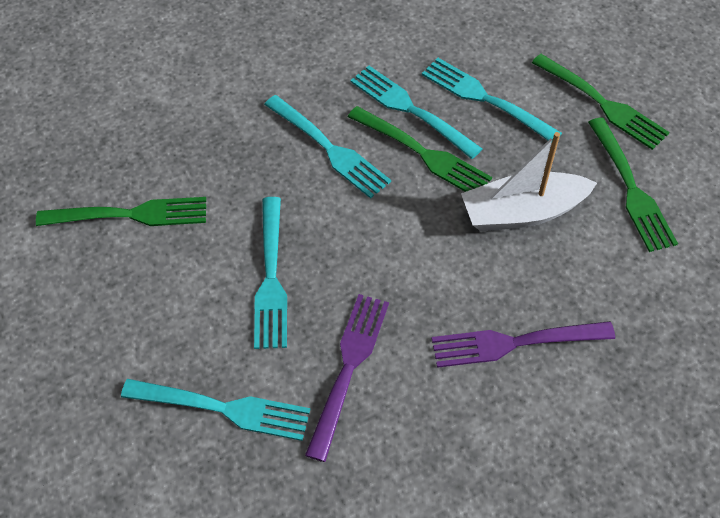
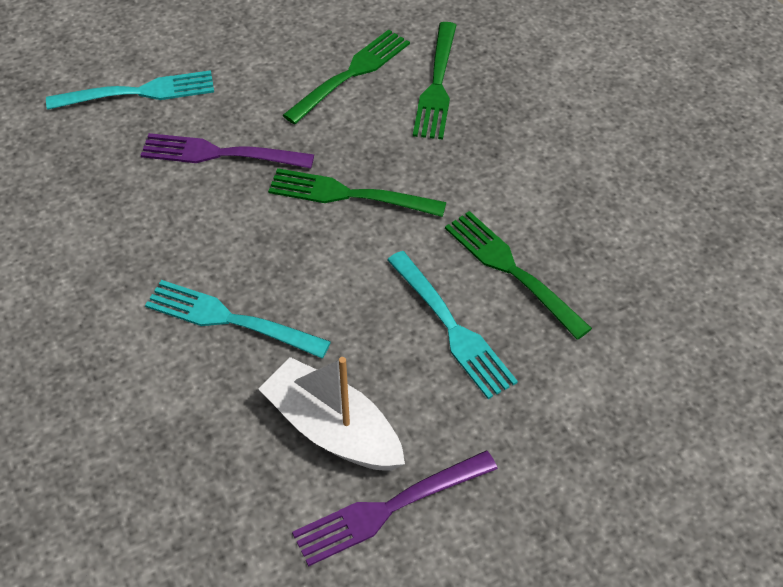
turquoise fork: [121,379,310,441] [254,197,287,349] [264,95,391,199] [350,66,482,159] [422,58,562,143] = 5 -> [46,70,214,110] [145,280,331,358] [387,251,518,399] = 3

